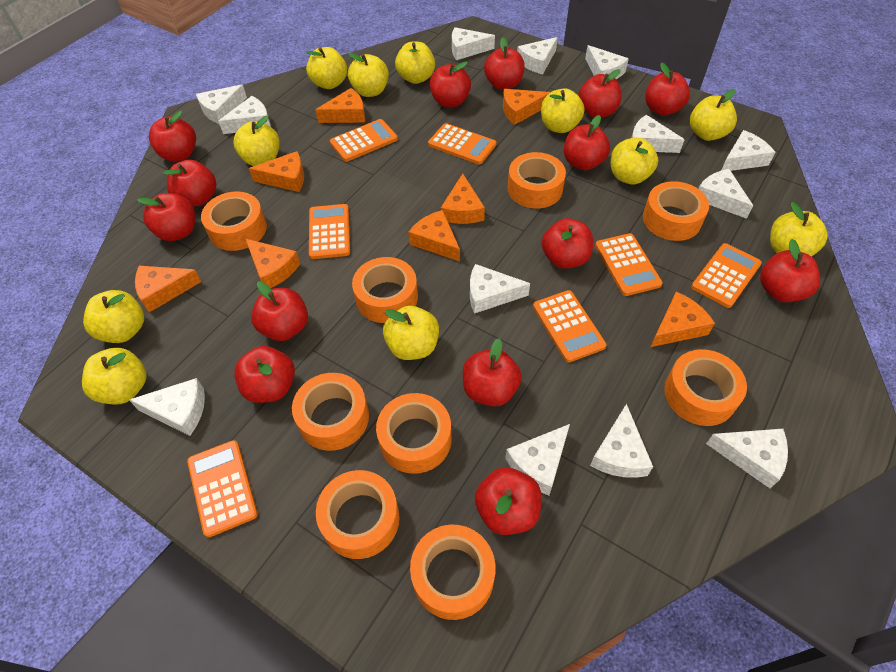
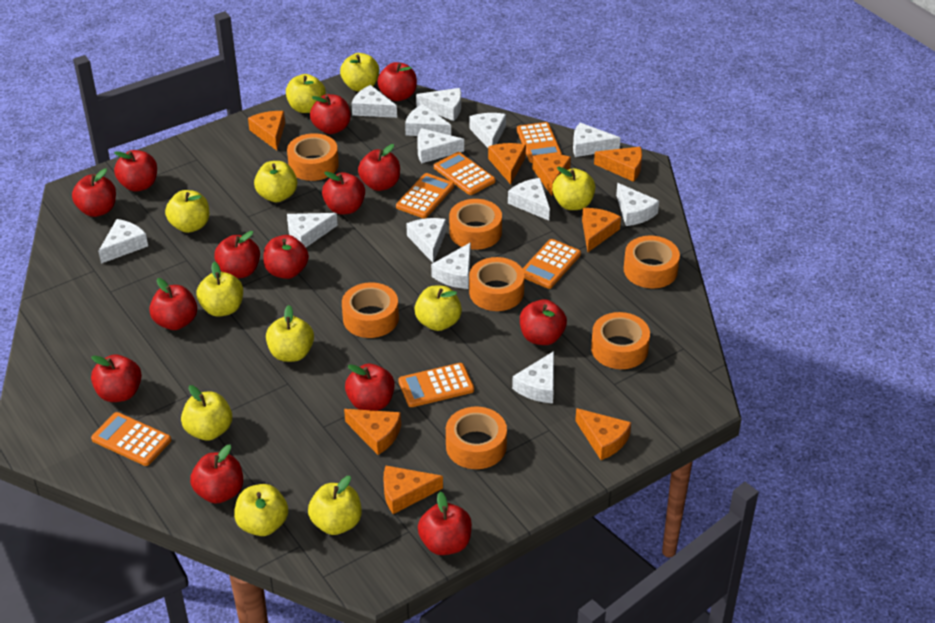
orange calculator: [187,440,258,537] [309,204,350,259] [330,119,398,162] [428,123,497,165] [533,290,607,362] [595,233,663,296] [691,243,762,308] = 7 -> [91,412,171,466] [396,173,454,218] [398,363,474,407] [434,152,495,195] [517,122,562,163] [523,239,581,289] = 6
orange tape: [201,191,267,251] [292,373,369,451] [316,470,400,559] [352,257,418,323] [376,393,452,474] [410,525,496,620] [508,152,566,208] [643,181,709,241] [664,349,747,426] = 9 -> [287,133,339,181] [342,282,399,338] [446,407,507,469] [449,199,502,250] [469,257,525,311] [591,312,650,369] [624,236,680,288] = 7

